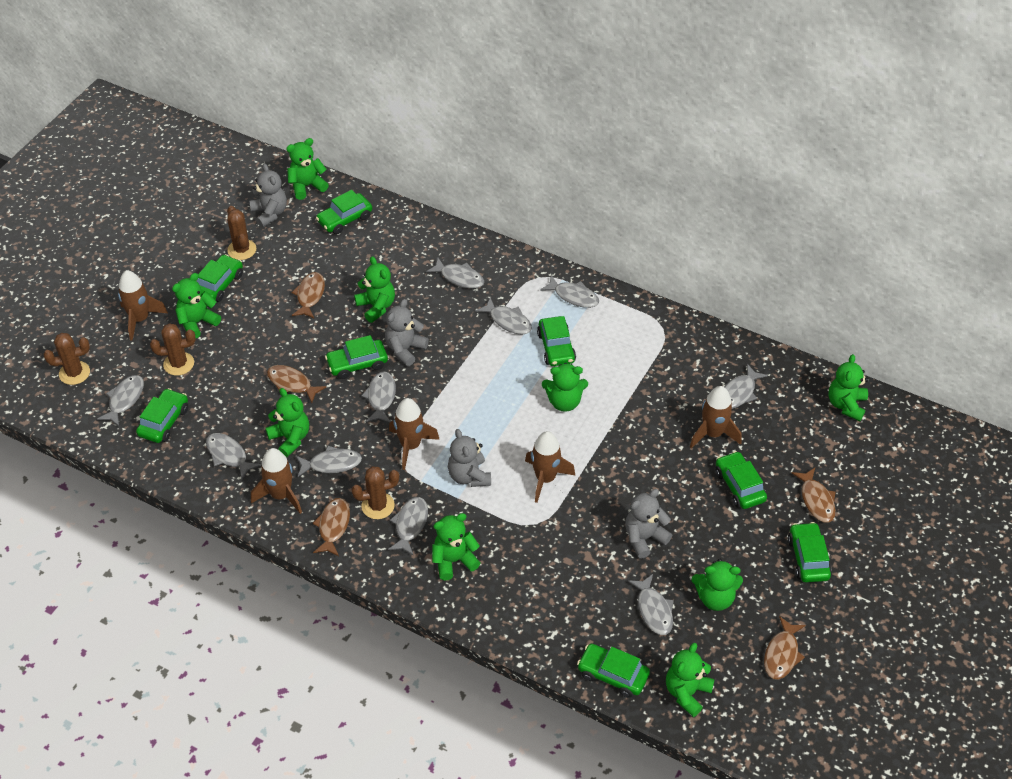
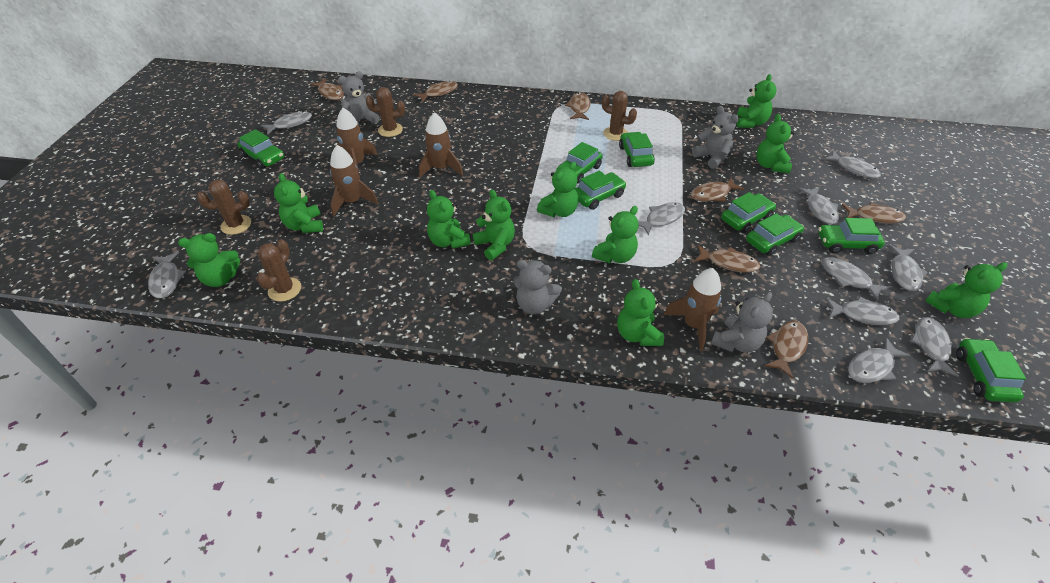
brown fish: [267,365,326,403] [291,272,325,319] [312,498,350,556] [764,616,806,680] [792,468,836,523] = 5 -> [310,78,344,100] [413,81,458,103] [565,92,591,120] [691,177,745,201] [694,245,761,273] [765,321,808,379] [842,202,906,223] = 7
brown rocket: [118,270,168,340] [251,448,302,514] [389,398,440,470] [525,431,575,503] [690,386,742,448] = 5 -> [330,145,378,216] [336,108,377,178] [419,112,463,178] [663,268,721,351] = 4
green teddy bear: [172,273,221,338] [265,388,309,457] [286,138,329,200] [354,256,395,323] [432,513,480,581] [542,363,588,412] [666,643,715,717] [692,559,743,611] [829,354,868,421] = 9 -> [178,233,240,287] [274,173,323,233] [427,190,471,249] [473,189,515,260] [537,162,579,217] [592,206,639,263] [617,279,664,346] [737,74,777,128] [756,114,795,173] [925,262,1007,318] = 10

